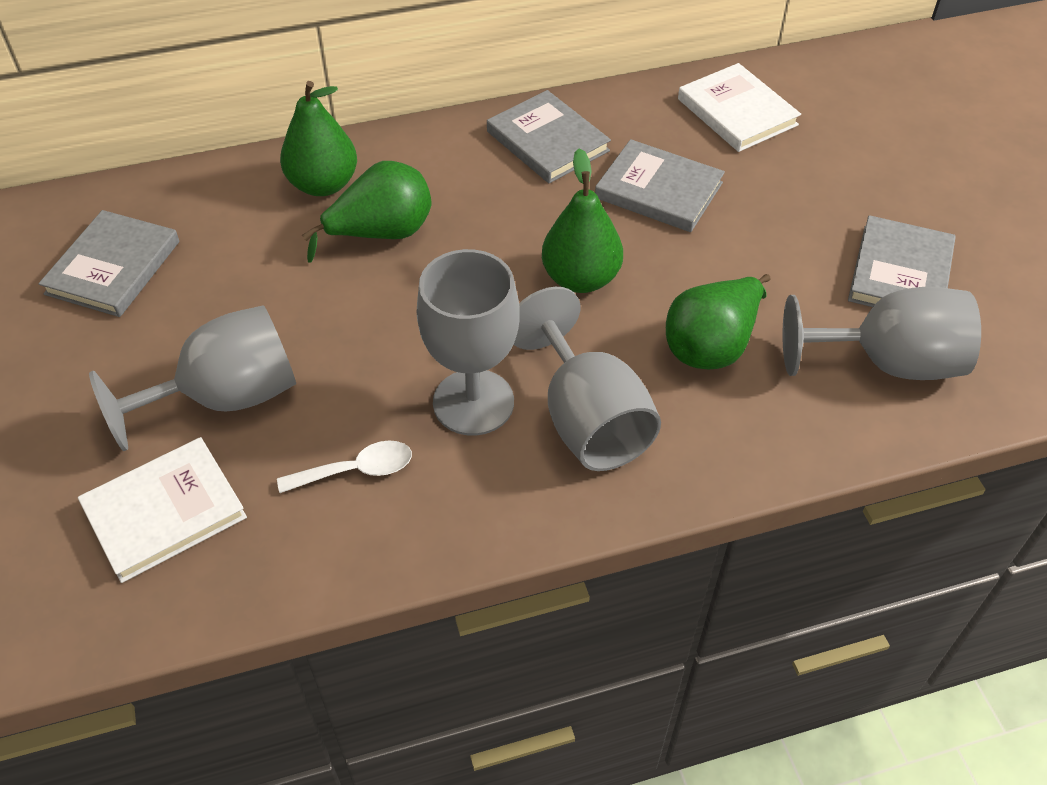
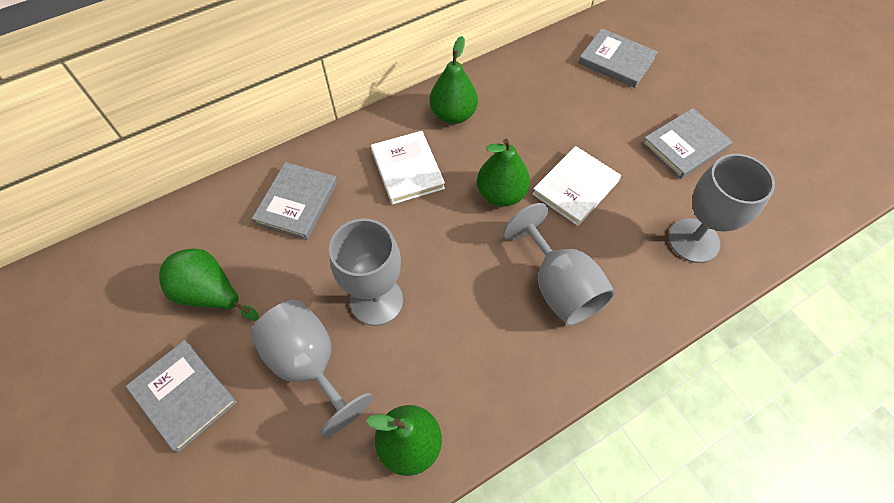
white spoon: [277,440,412,493] = 1 -> none = 0

